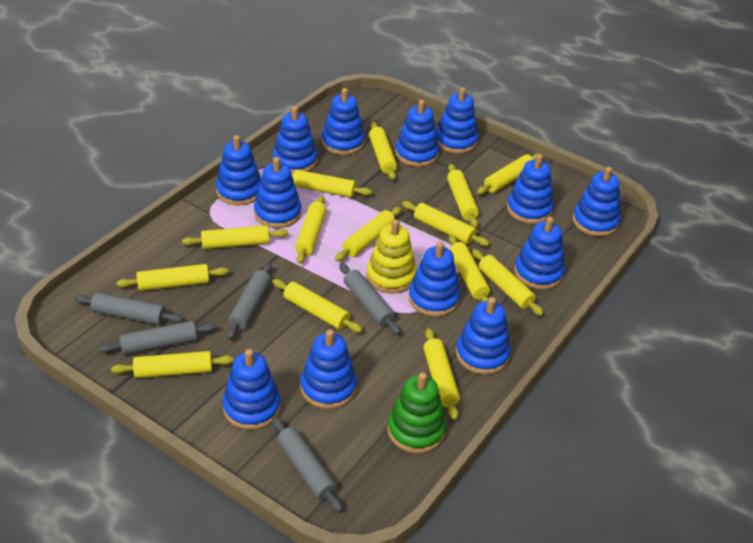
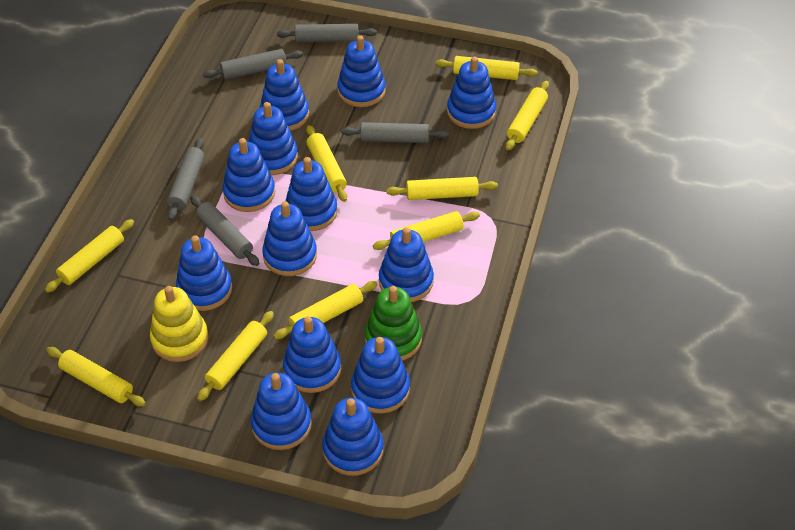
yellow rolling pin: [111,351,233,378] [116,264,229,291] [182,225,288,249] [272,279,363,333] [292,170,372,197] [295,195,327,264] [335,207,401,261] [369,122,397,180] [402,201,489,246] [423,328,460,420] [447,164,479,228] [449,235,490,302] [472,249,544,316] [477,153,540,194] = 14 -> [45,219,134,293] [46,347,146,407] [197,311,274,401] [273,281,378,339] [306,125,347,202] [373,211,480,250] [387,177,498,200] [435,56,538,80] [505,81,549,150] = 9

